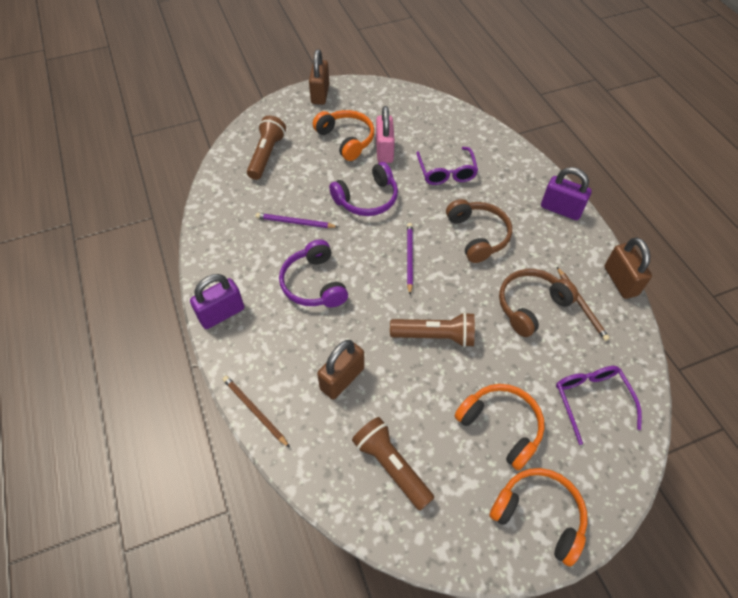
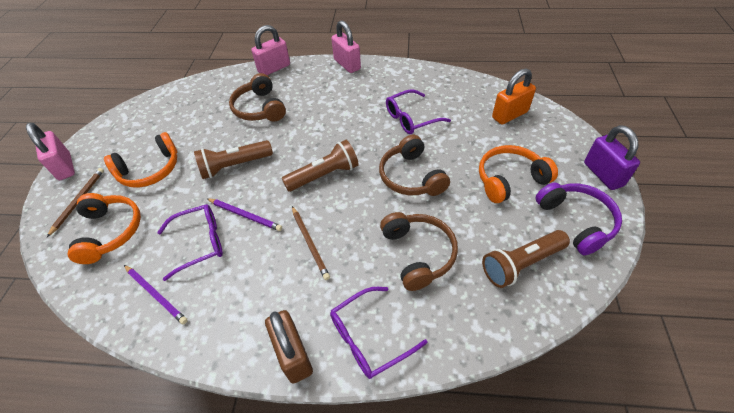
brown headphones: [446,199,512,263] [499,269,578,337] = 2 -> [229,73,286,121] [379,135,450,196] [380,212,458,291] = 3
brown padlock: [309,49,329,105] [317,340,364,400] [604,237,652,299] = 3 -> [265,310,313,384] = 1
orange padlock: none = 0 -> [492,68,536,125] = 1
pink padlock: [376,106,395,163] = 1 -> [26,123,75,180] [251,25,290,75] [331,20,361,73] = 3
purple glasses: [416,147,478,185] [556,366,642,445] = 2 -> [157,204,223,281] [330,287,428,379] [386,89,451,134] = 3
purple headphones: [279,240,348,307] [329,162,398,216] = 2 -> [535,183,622,255] = 1
purple padlock: [190,274,244,329] [541,167,592,220] = 2 -> [584,125,640,190] = 1

